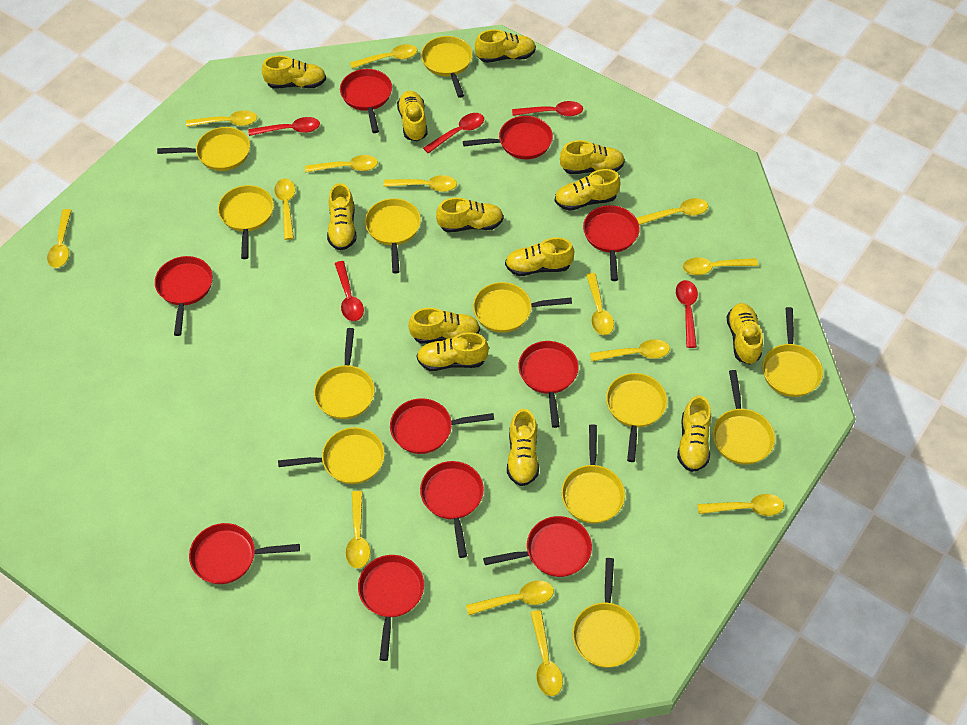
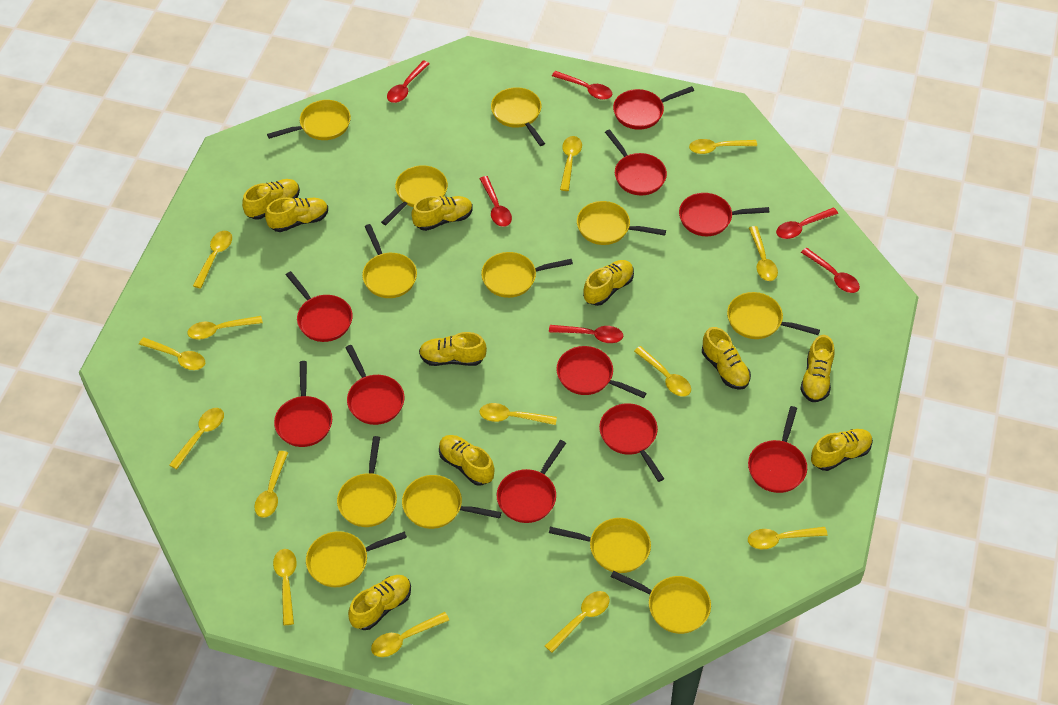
red spoon: [248,117,320,136] [335,261,364,321] [423,113,484,154] [512,101,583,117] [676,280,698,348] = 5 -> [387,60,430,103] [479,176,512,227] [549,325,623,343] [552,71,612,100] [776,208,838,239] [801,248,860,293] = 6
yellow shoe: [262,56,326,88] [327,183,357,250] [397,91,428,141] [408,308,480,343] [416,332,489,371] [436,198,504,233] [475,29,536,63] [505,238,574,276] [507,409,539,486] [555,169,620,211] [560,140,625,174] [677,395,711,472] [727,303,763,365] = 13 -> [242,179,300,220] [265,197,328,232] [348,575,411,630] [411,196,473,231] [419,332,487,366] [439,435,495,486] [583,260,634,306] [702,327,751,390] [800,335,834,402] [811,429,873,471] = 10

